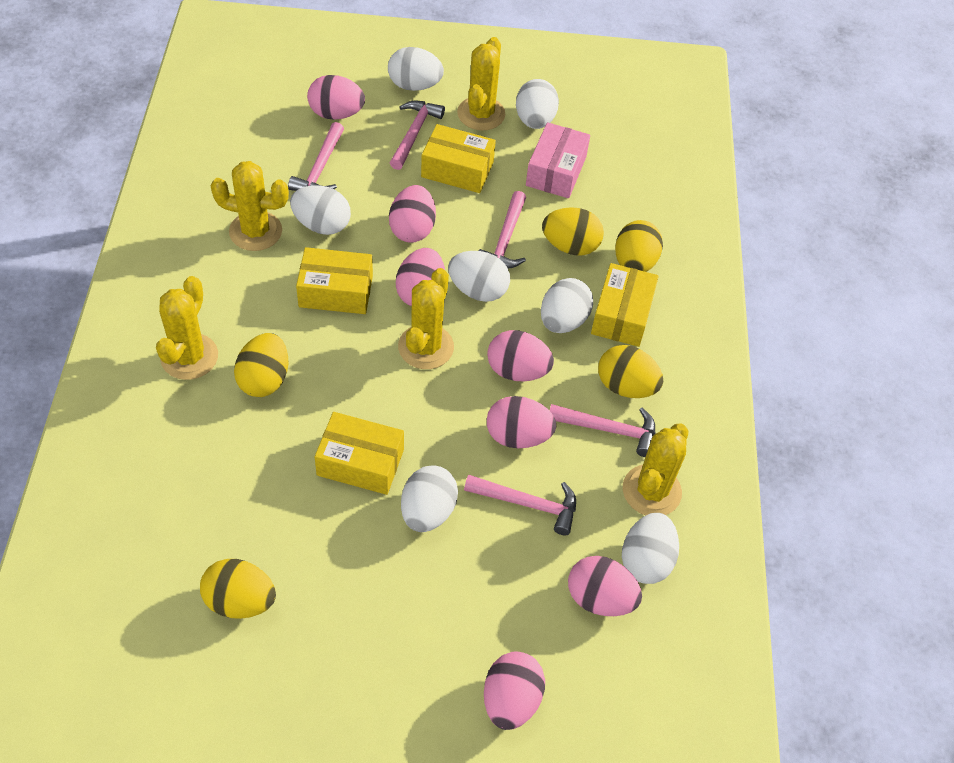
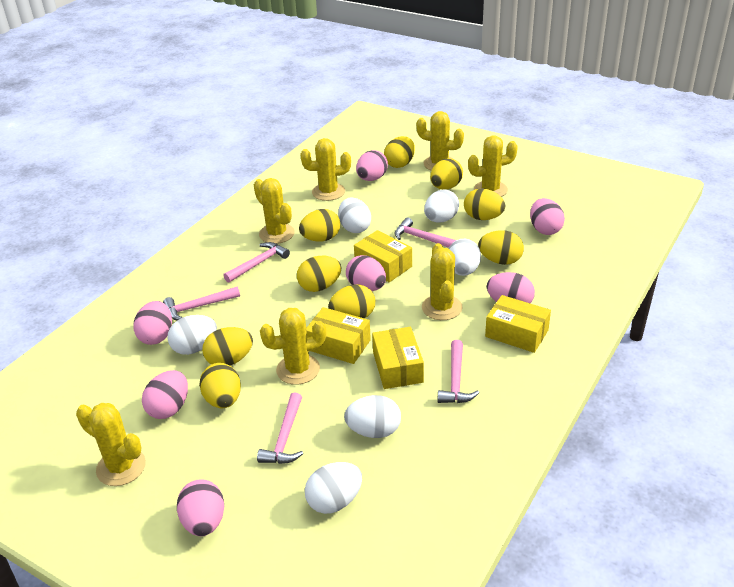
pink box: [526,122,590,198] = 1 -> none = 0
white egg: [290,185,351,235] [388,47,444,91] [401,465,458,532] [448,251,510,302] [516,79,559,129] [541,278,593,333] [622,513,679,584] = 7 -> [167,315,217,355] [305,462,362,514] [338,197,371,233] [344,395,401,438] [424,189,459,223] [448,239,481,276] = 6
yellow cactus: [156,276,218,380] [211,161,289,251] [398,268,454,369] [457,37,505,130] [623,423,689,515] = 5 -> [76,403,146,486] [254,178,295,244] [260,308,326,385] [300,138,351,201] [416,111,464,171] [422,243,463,320] [468,135,518,197] = 7
yellow egg: [200,559,276,619] [234,333,288,397] [542,207,604,256] [598,345,663,398] [615,220,663,272] = 5 -> [199,363,241,409] [202,327,253,366] [297,256,341,292] [299,209,340,242] [328,284,375,318] [384,136,415,168] [430,158,463,190] [464,188,505,220] [478,230,524,265] = 9

